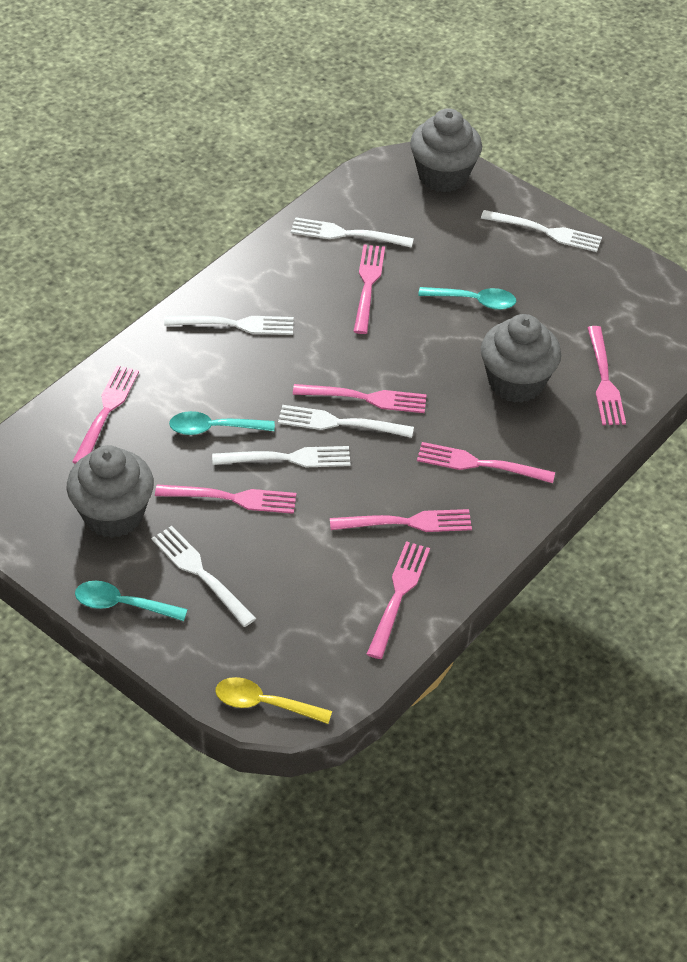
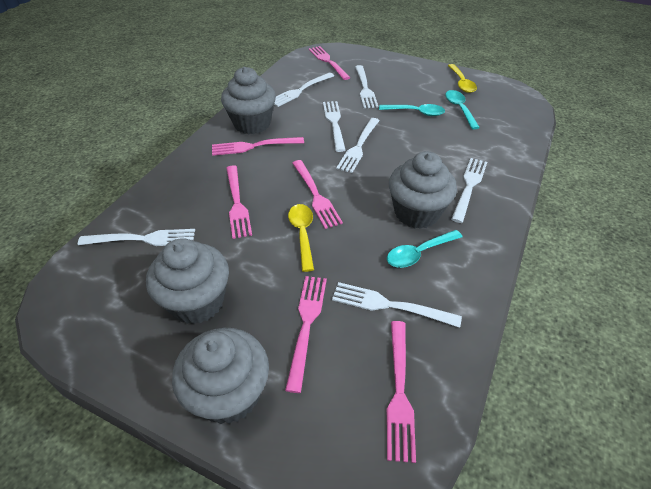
grey cupcake: [67,445,154,538] [410,108,482,192] [481,314,561,403] = 3 -> [146,238,229,324] [172,328,269,424] [221,67,276,134] [389,151,457,229] = 4
pink fork: [72,365,139,464] [155,484,296,514] [293,384,427,413] [330,509,472,532] [353,245,385,334] [367,541,430,659] [417,442,555,483] [588,326,626,425] = 8 -> [212,137,304,156] [226,165,252,239] [285,276,327,393] [292,160,343,229] [309,46,350,80] [387,321,416,463] = 6
white fork: [151,526,256,627] [164,316,294,335] [212,446,351,467] [278,405,414,438] [291,217,414,248] [481,210,602,252] = 6 -> [78,229,195,246] [274,73,334,107] [323,101,345,152] [332,282,462,328] [336,118,380,173] [355,65,378,108] [451,158,487,223] = 7
yellow spoon: [215,677,332,724] = 1 -> [288,204,314,272] [448,64,477,93] = 2

